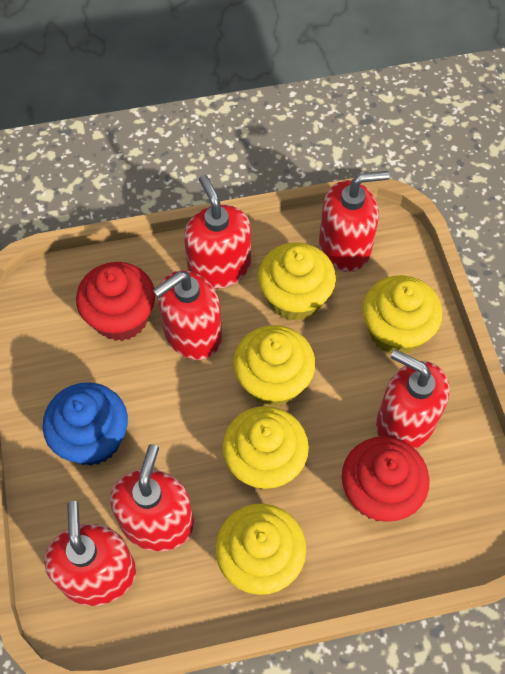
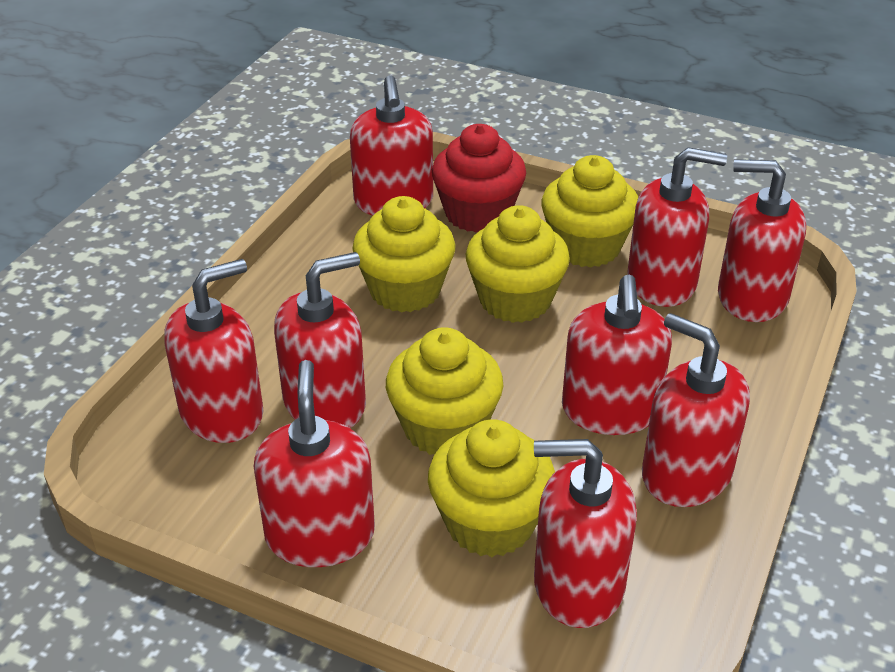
blue cupcake: [43,382,128,466] = 1 -> none = 0
red cupcake: [76,262,155,341] [342,436,430,522] = 2 -> [432,124,526,233] = 1
red soap dispenser: [44,501,136,606] [110,444,194,552] [153,270,222,360] [184,175,251,289] [319,171,390,272] [376,349,449,449] = 6 -> [164,259,263,443] [254,360,375,567] [274,252,366,428] [350,75,433,216] [534,439,637,628] [562,275,672,435] [627,147,727,307] [642,313,750,507] [718,159,806,322] = 9

